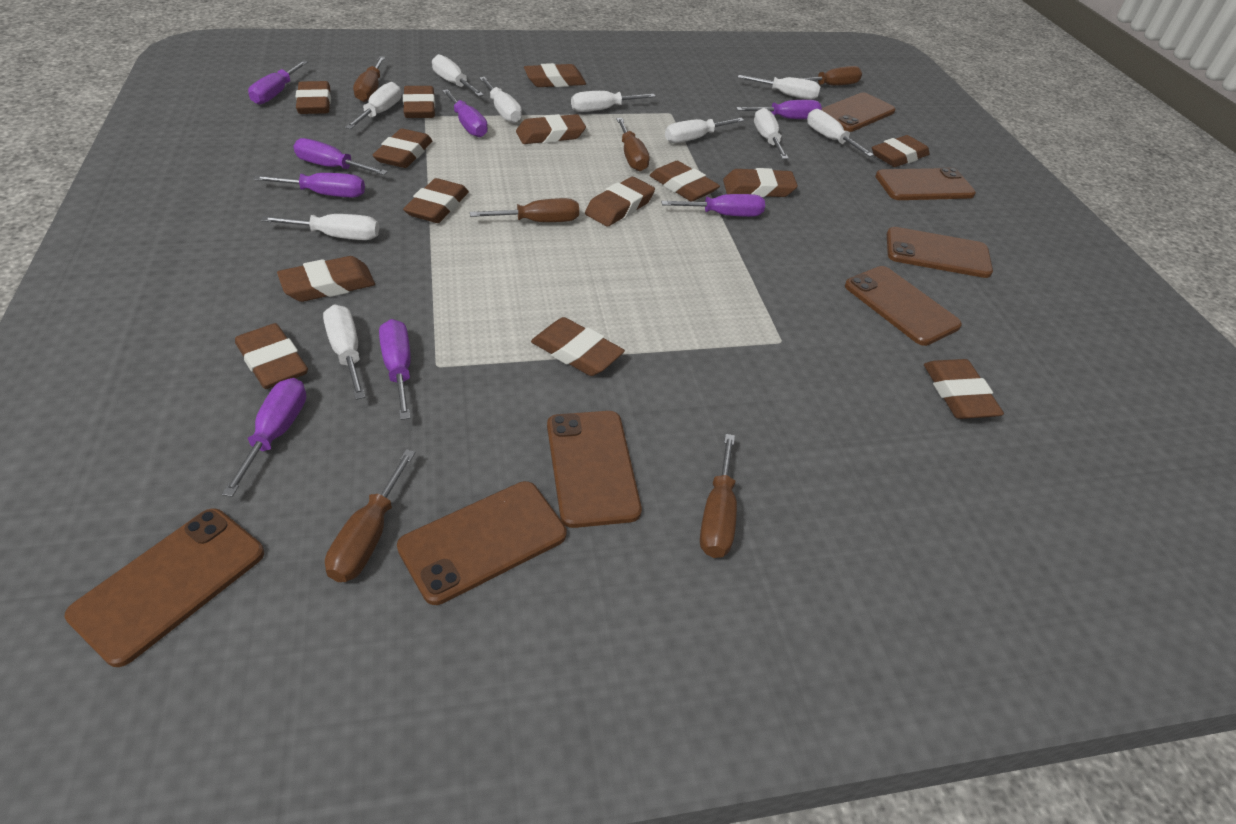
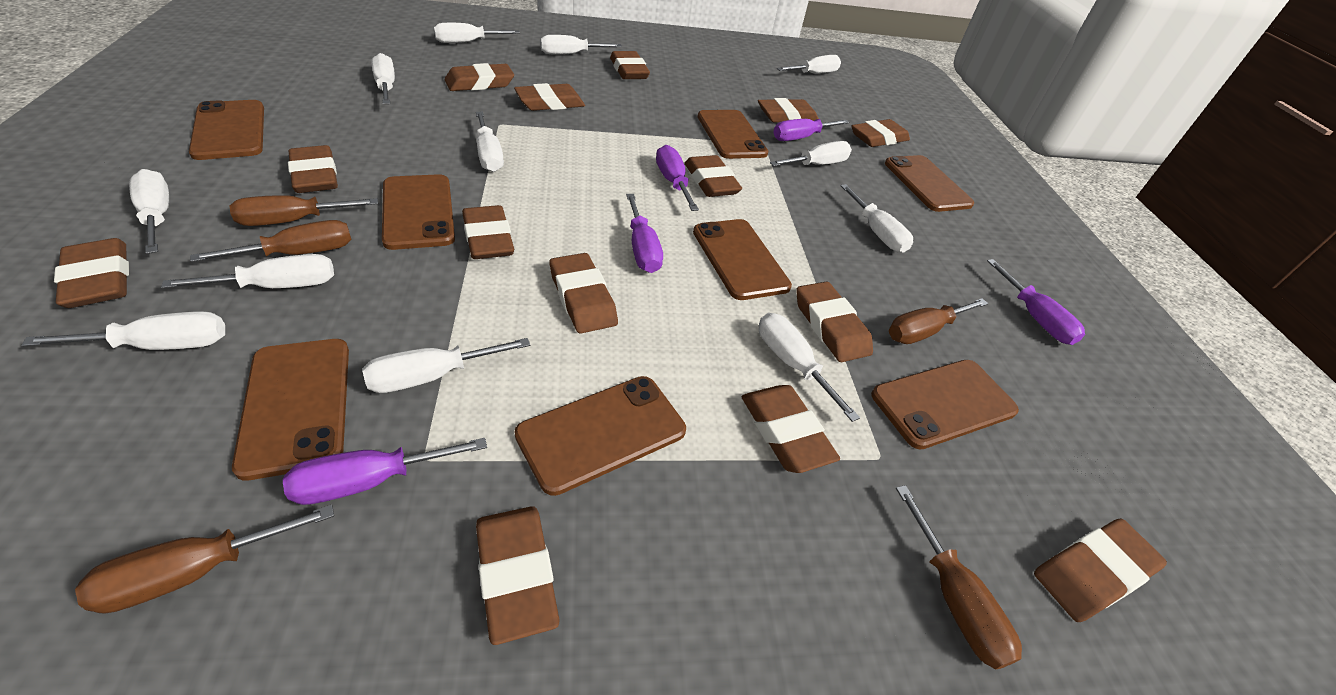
brown phone: [65,508,264,667] [397,481,567,605] [547,411,642,528] [822,92,895,132] [845,266,962,346] [875,168,976,200] [887,227,993,278] = 7 -> [189,100,264,160] [232,339,349,481] [382,174,455,250] [515,376,686,496] [693,219,792,300] [697,110,769,159] [871,360,1019,449] [885,155,974,212] = 8
brown screwdriver: [325,449,415,582] [353,56,385,102] [470,198,579,222] [616,118,650,171] [700,434,737,558] [802,66,862,85] = 6 -> [75,505,334,614] [190,220,351,262] [230,195,378,226] [889,298,988,344] [896,485,1022,670] = 5
purple screwdriver: [222,378,306,497] [248,60,308,105] [253,173,365,197] [293,138,388,175] [379,319,411,420] [442,89,488,137] [661,194,765,217] [736,100,822,119] = 8 -> [283,438,487,505] [626,194,663,273] [656,145,699,211] [773,119,850,141] [987,259,1085,345] = 5
white screwdriver: [261,214,379,240] [323,305,366,400] [345,82,401,129] [432,54,484,96] [479,77,522,123] [571,91,656,112] [665,118,745,143] [738,75,821,100] [754,108,789,159] [807,109,874,157] = 10 -> [21,311,225,350] [129,169,169,254] [161,254,334,288] [362,338,530,393] [371,53,395,104] [434,23,520,43] [476,112,504,172] [540,35,622,55] [759,313,860,422] [770,141,852,166] [777,55,841,73] [840,184,913,253] = 12

